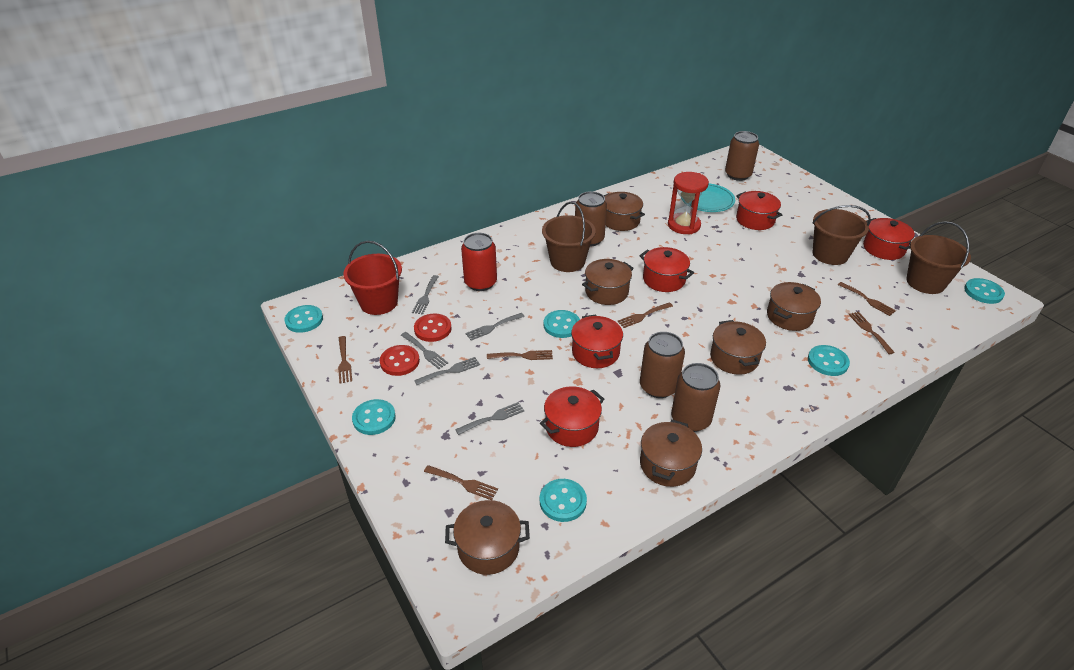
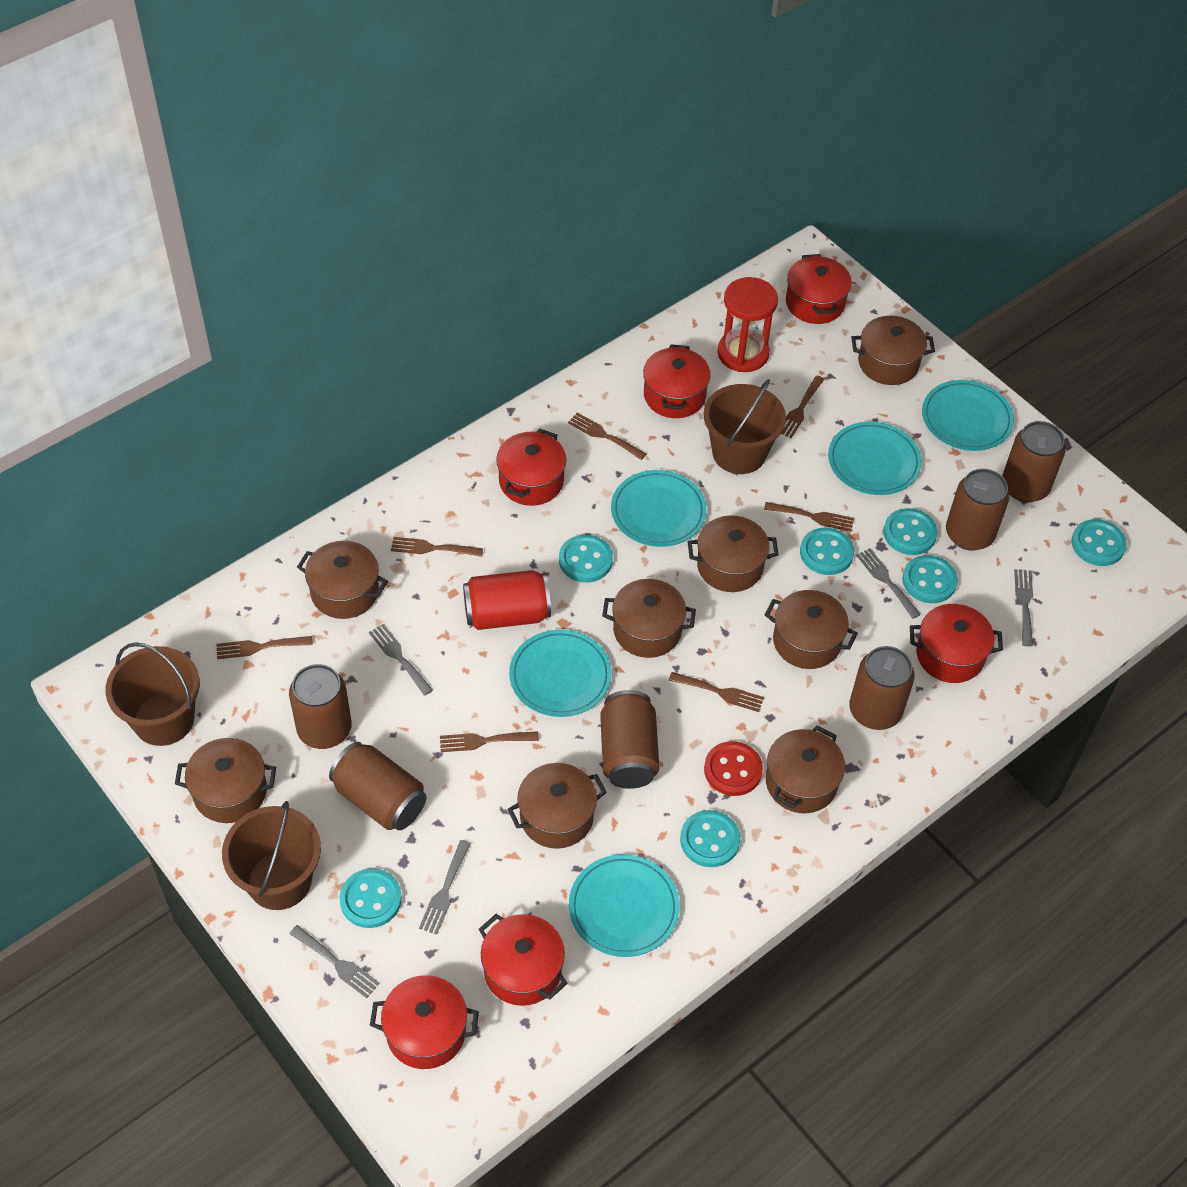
brown can: [575,191,607,246] [640,332,685,398] [671,363,721,432] [725,131,759,181] = 4 -> [289,664,352,749] [329,742,427,830] [600,690,659,789] [849,646,915,730] [946,469,1009,550] [1002,421,1066,502] = 6
brown fork: [338,336,352,383] [424,465,498,500] [487,350,553,360] [617,302,673,328] [838,282,896,316] [848,312,895,354] = 6 -> [217,636,313,659] [391,537,483,557] [440,731,539,752] [568,413,646,460] [669,672,764,712] [764,502,854,532] [781,376,825,438] = 7
brown pot: [445,500,530,575] [582,259,634,305] [603,192,645,231] [640,419,702,487] [710,320,766,375] [767,282,821,331] = 6 -> [175,738,276,823] [297,541,388,619] [507,763,607,849] [602,579,696,658] [688,516,779,592] [765,590,858,669] [766,726,845,813] [851,316,935,385] = 8
red bucket: [343,241,402,315] = 1 -> none = 0
red button: [380,345,420,376] [414,314,452,342] = 2 -> [704,741,763,796] = 1
red pot: [540,386,604,447] [571,315,623,368] [639,247,694,292] [736,191,782,230] [863,218,915,260] = 5 -> [370,975,479,1069] [479,914,568,1006] [496,428,566,506] [643,344,711,418] [786,254,852,324] [910,604,1003,683] = 6
turquoise button: [284,305,323,333] [352,399,396,435] [540,479,587,522] [544,310,580,338] [808,345,850,376] [964,278,1005,304] = 6 -> [340,868,402,928] [559,535,613,582] [680,810,740,867] [800,528,854,575] [883,508,938,555] [902,555,958,603] [1072,519,1127,566] = 7
turquoise plate: [681,183,735,212] = 1 -> [509,630,611,717] [569,854,680,957] [611,470,707,547] [828,422,922,495] [922,380,1014,451] = 5

